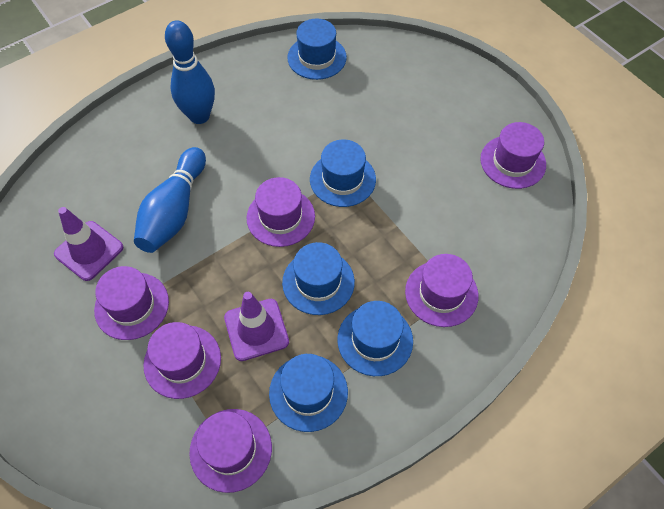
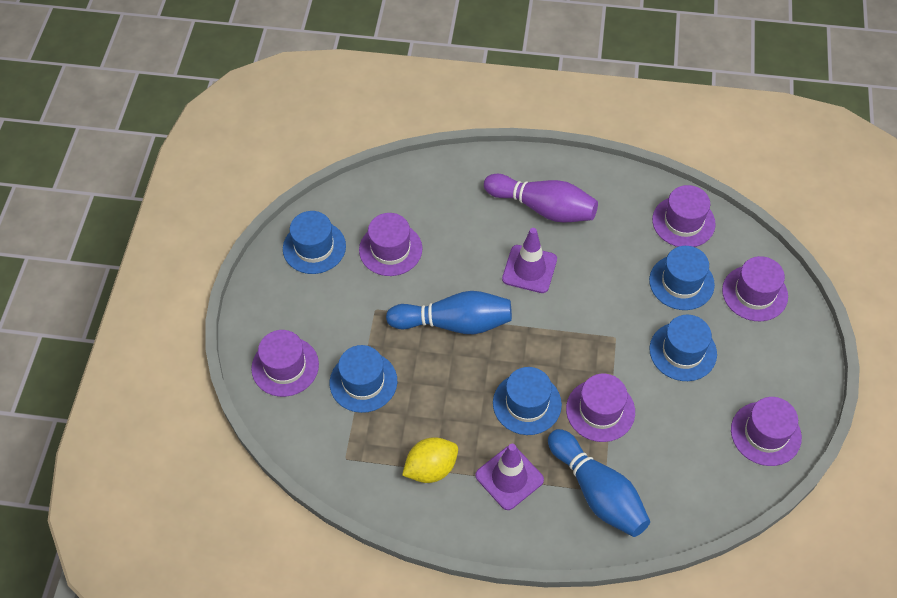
purple bowling pin: none = 0 -> [484,174,598,223] = 1
yellow lemon: none = 0 -> [402,437,458,483] = 1

